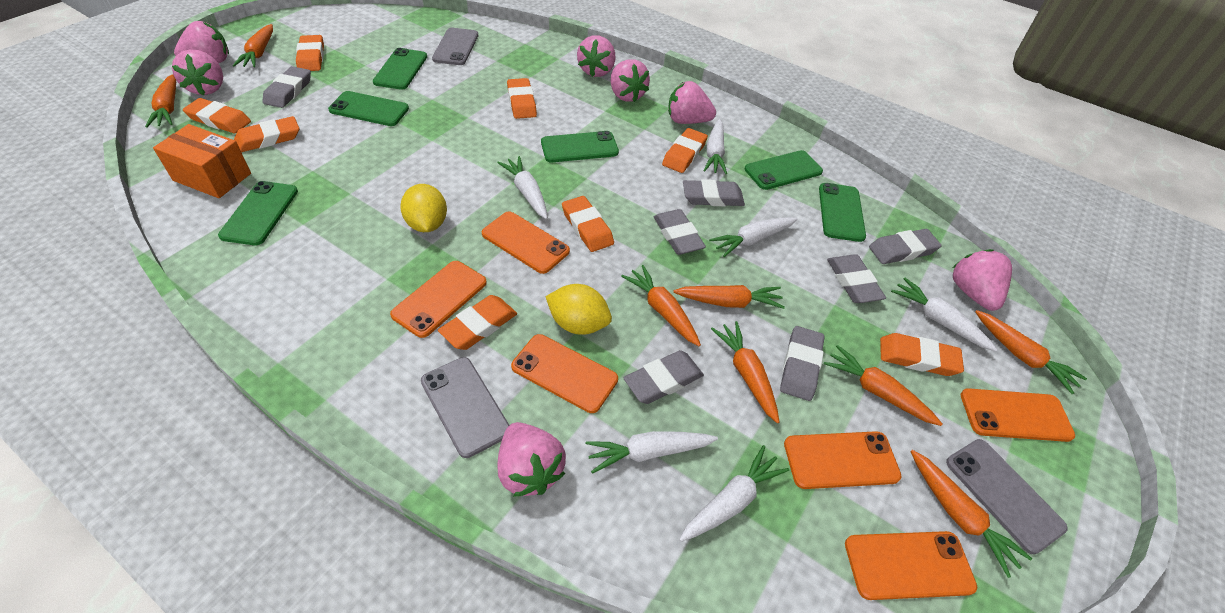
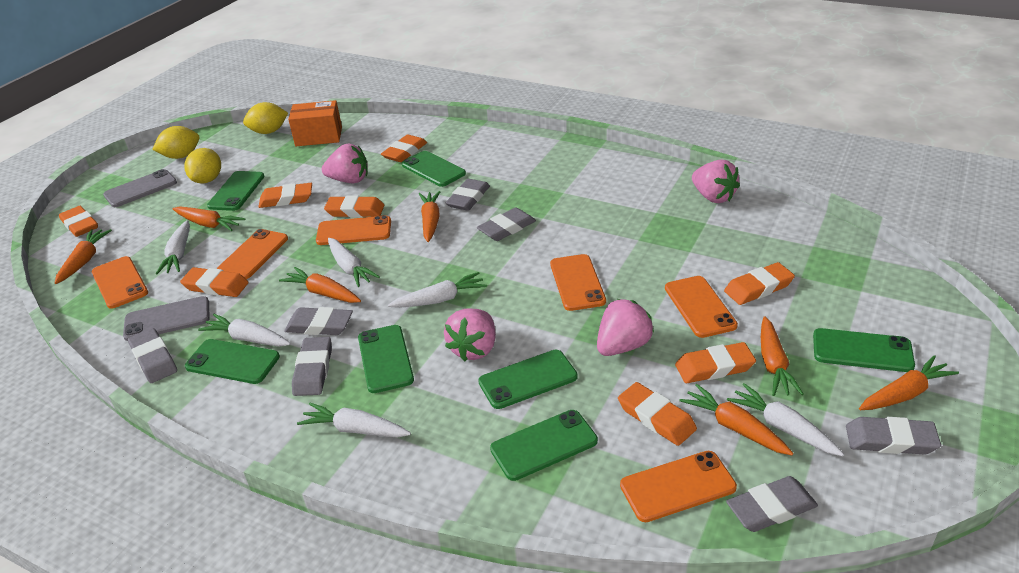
green phone: [218,181,298,245] [328,91,409,126] [373,48,427,89] [541,131,619,162] [745,150,823,190] [819,183,866,242] = 6 -> [185,339,280,384] [207,171,264,211] [358,325,414,393] [402,151,466,187] [478,350,578,409] [490,410,598,481] [813,328,915,372] = 7
grey phone: [421,357,509,458] [432,28,478,65] [946,439,1068,554] = 3 -> [103,169,177,207] [123,296,210,341] = 2
orange carrot: [145,74,176,128] [233,24,273,67] [621,265,701,346] [673,285,785,309] [711,321,780,423] [824,345,942,426] [911,450,1032,578] [975,310,1087,394] = 8 -> [55,229,112,284] [173,206,245,231] [279,267,361,303] [419,191,440,242] [679,384,793,455] [761,316,803,396] [859,355,959,410] = 7
pink strawberry: [172,49,223,96] [174,21,229,63] [498,422,566,497] [577,35,615,77] [611,59,650,102] [668,81,716,124] [952,249,1012,311] = 7 -> [322,144,367,183] [444,309,496,361] [597,299,654,356] [692,159,740,203] = 4
yellow lemon: [400,184,447,232] [545,284,612,335] = 2 -> [152,126,199,159] [184,148,221,184] [243,102,288,134] = 3

